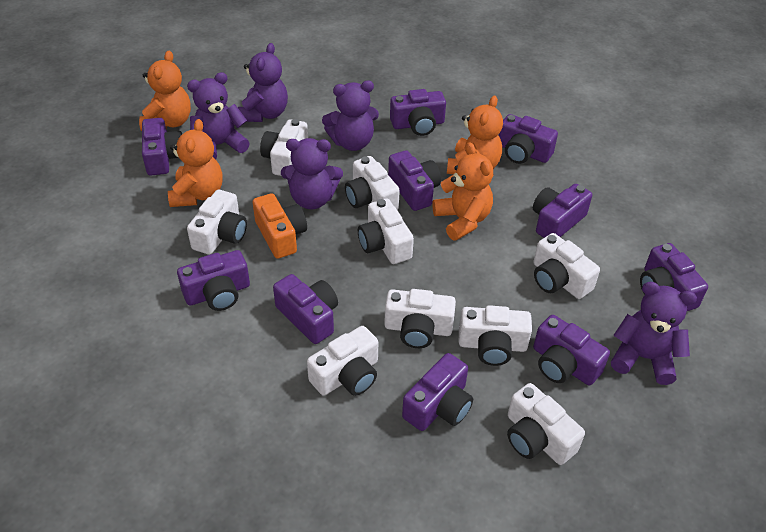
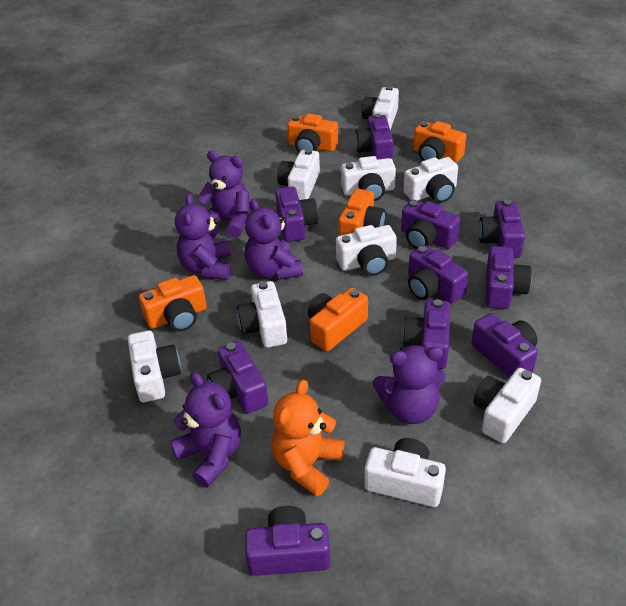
orange camera: [253,193,307,259] = 1 -> [139,275,207,332] [287,114,338,153] [308,288,368,351] [338,189,386,236] [413,121,466,163] = 5
orange teddy bear: [139,51,191,131] [168,119,223,207] [432,142,493,241] [447,96,503,174] = 4 -> [272,380,344,496] = 1

